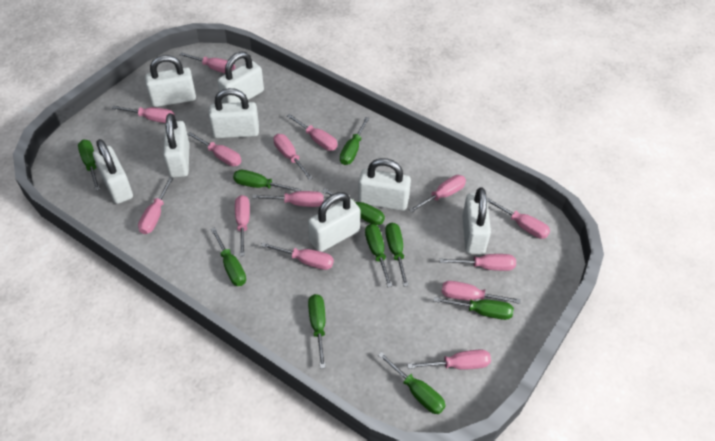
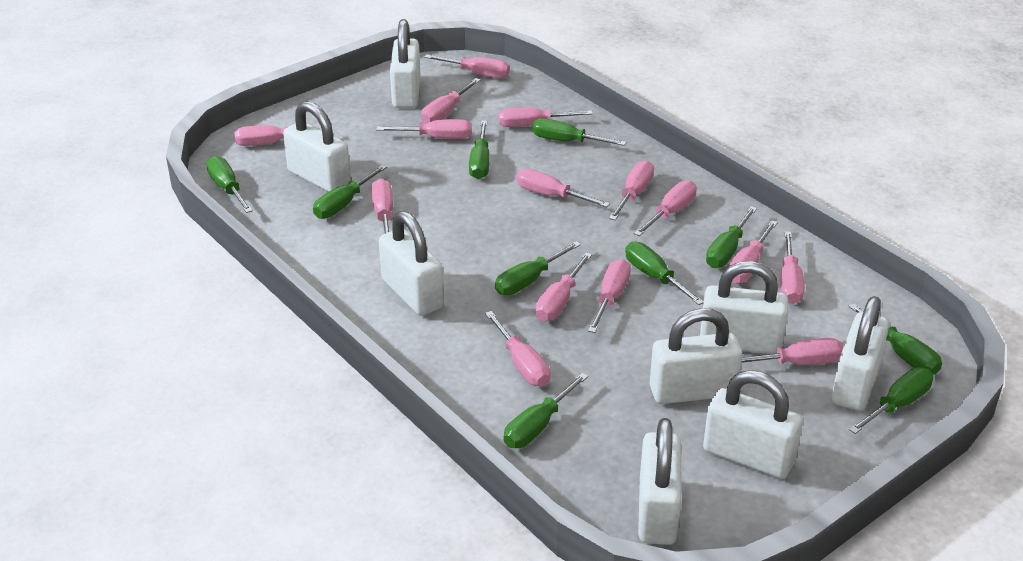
pink screwdriver: [111,106,175,123] [138,177,174,234] [179,52,235,73] [187,132,242,166] [235,195,250,256] [252,191,324,207] [261,242,334,270] [273,134,313,180] [287,114,338,151] [407,349,491,370] [409,175,466,213] [440,254,516,271] [441,281,521,304] [487,198,550,239] = 14 -> [234,125,322,146] [371,179,393,234] [376,119,472,139] [421,78,480,124] [424,54,510,78] [485,311,550,387] [498,107,593,127] [516,169,610,207] [535,253,592,321] [588,259,631,333] [609,160,654,220] [634,180,697,236] [728,220,778,284] [741,338,843,365] [780,231,804,304] = 15

